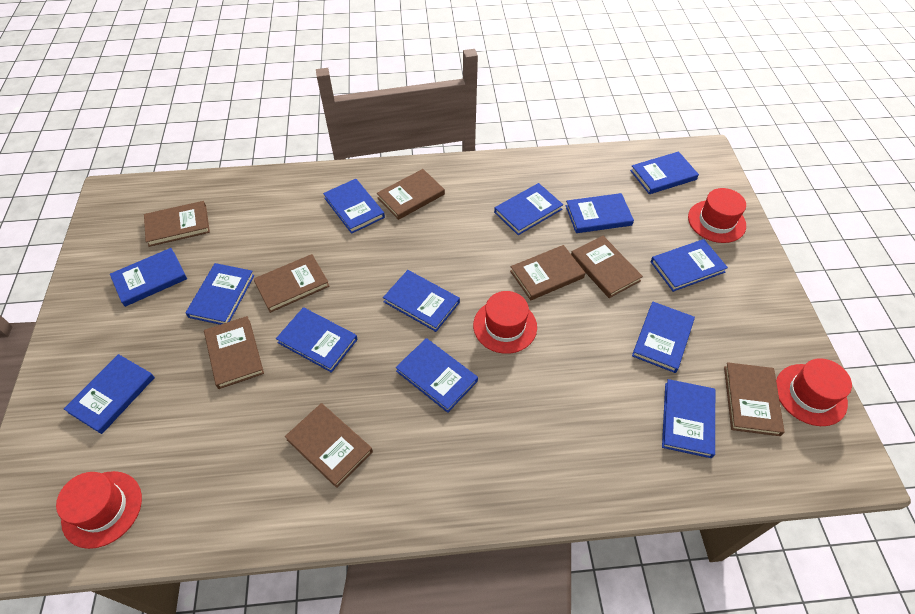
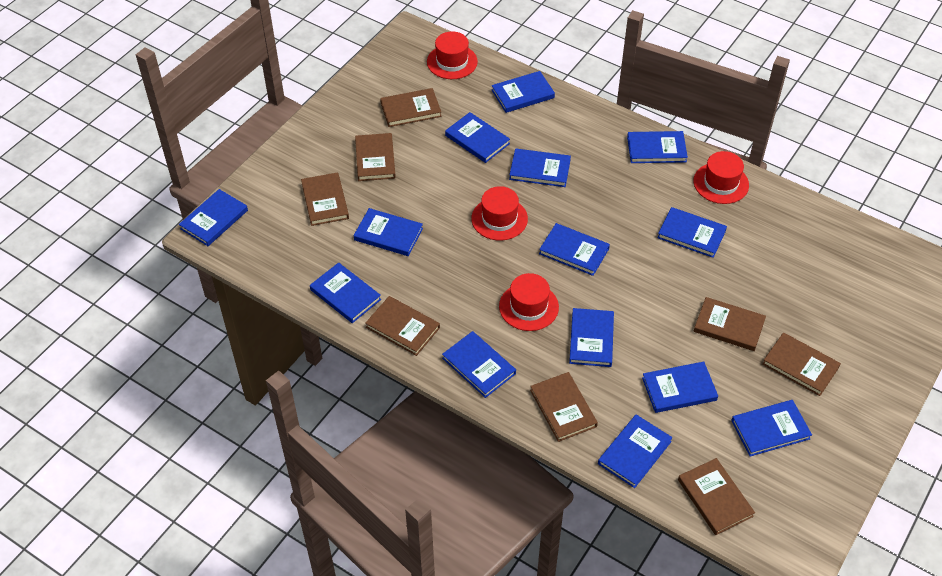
blue book: [64,354,155,434] [110,248,187,307] [186,263,254,325] [276,307,358,373] [323,179,385,234] [383,270,460,332] [396,338,478,413] [494,183,563,235] [565,193,634,233] [630,151,699,194] [632,302,695,373] [651,239,728,292] [662,379,715,458] = 13 -> [179,189,248,246] [310,262,381,323] [354,208,423,256] [442,331,516,398] [445,112,510,163] [492,71,555,113] [509,148,571,187] [539,223,610,276] [569,308,614,367] [598,414,673,488] [627,131,688,163] [642,362,718,413] [657,207,727,258] [731,400,812,457] = 14

